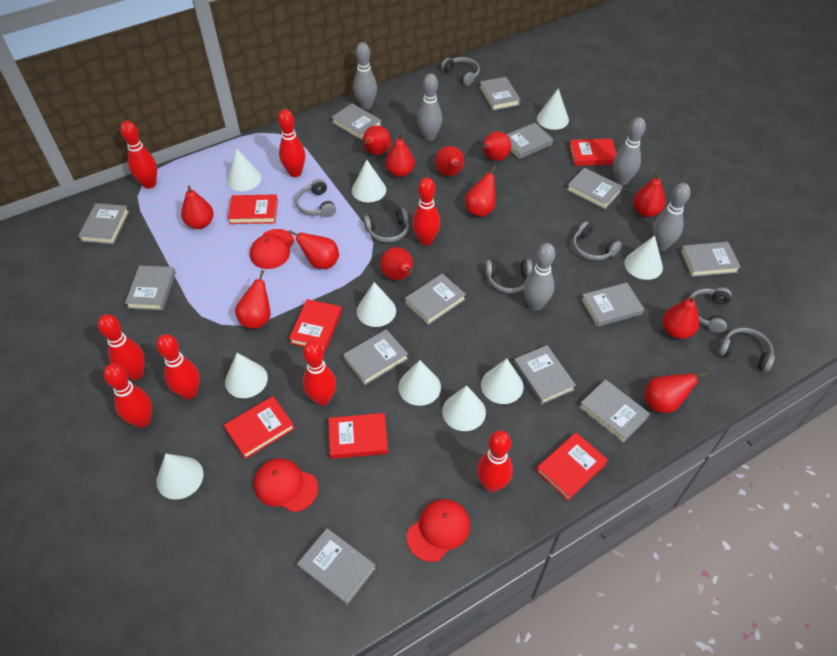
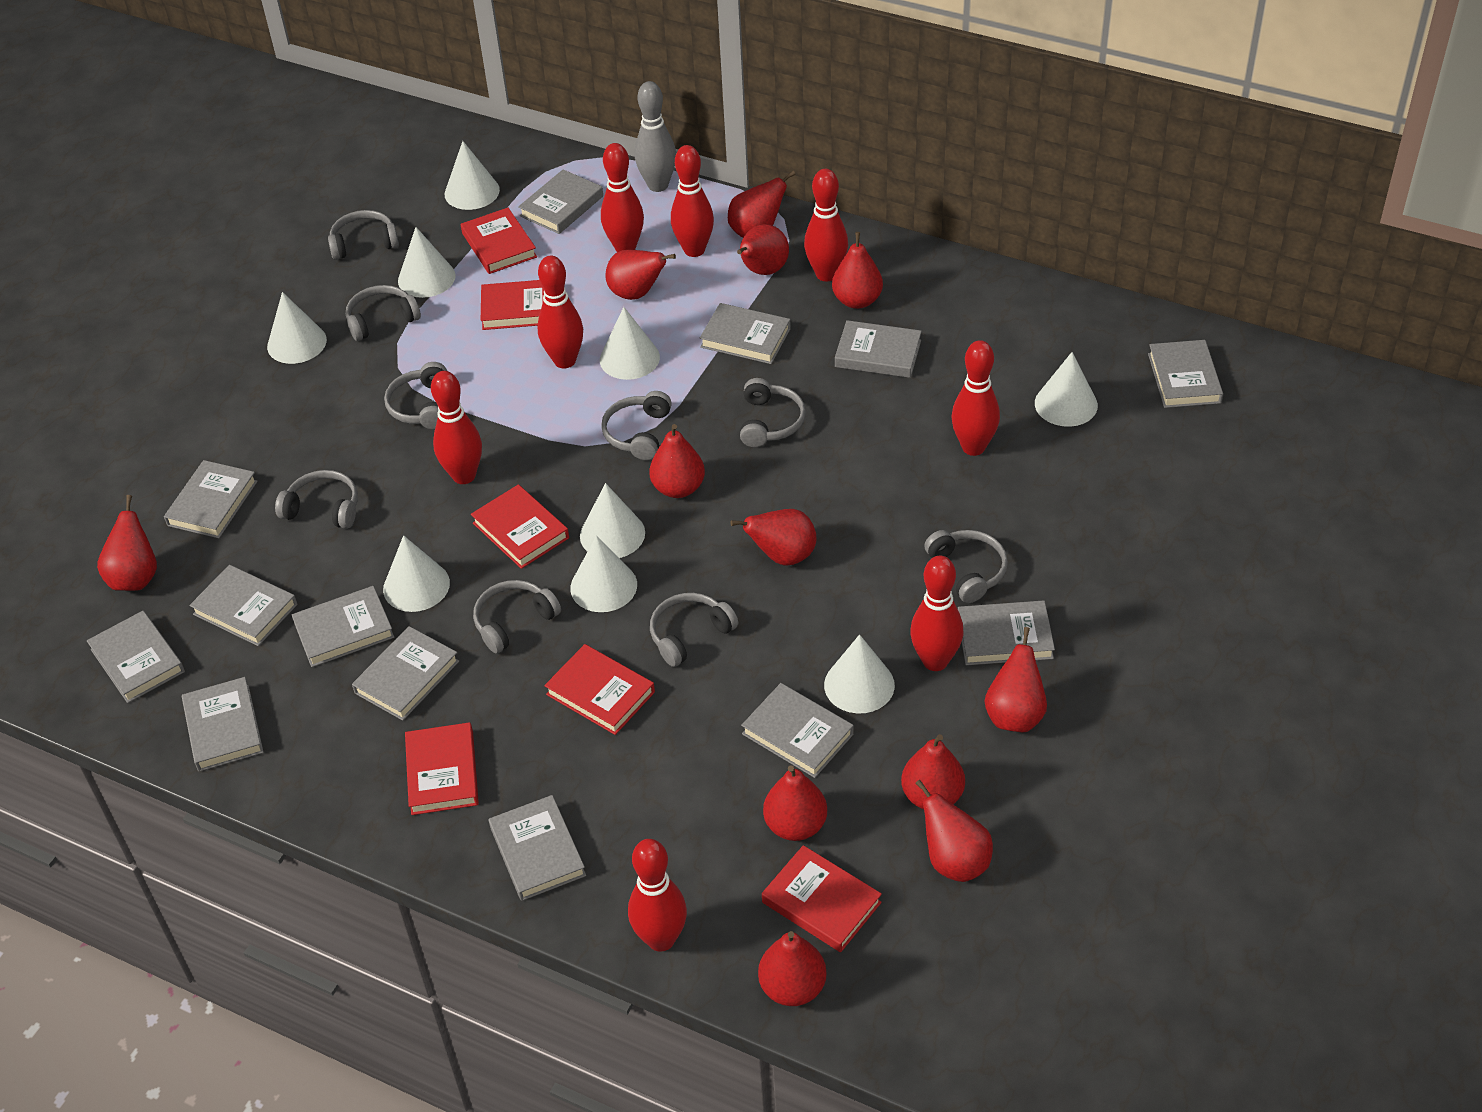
grey bowling pin: [353,42,377,109] [417,73,442,141] [524,243,555,311] [613,117,646,185] [653,183,691,251] = 5 -> [635,81,676,192] = 1
grey headphones: [295,179,336,217] [363,208,409,243] [441,57,480,86] [485,259,532,293] [573,221,622,261] [689,287,732,333] [719,328,775,372] = 7 -> [275,470,358,529] [328,210,399,260] [346,285,421,341] [384,362,447,429] [473,580,561,653] [601,391,672,460] [650,593,738,667] [740,378,806,447] [924,530,1008,603] = 9
red cap: [250,229,295,269] [254,458,318,512] [407,499,470,562] = 3 -> none = 0
white cone: [156,453,204,500] [225,353,268,398] [227,148,261,191] [352,160,386,202] [357,282,396,327] [398,360,441,406] [442,385,486,431] [481,359,524,404] [537,88,569,130] [624,235,663,280] = 10 -> [267,292,327,364] [383,535,450,612] [398,227,456,298] [444,141,500,210] [570,535,637,612] [580,483,645,558] [600,307,660,380] [824,634,895,713] [1035,352,1098,427] = 9

